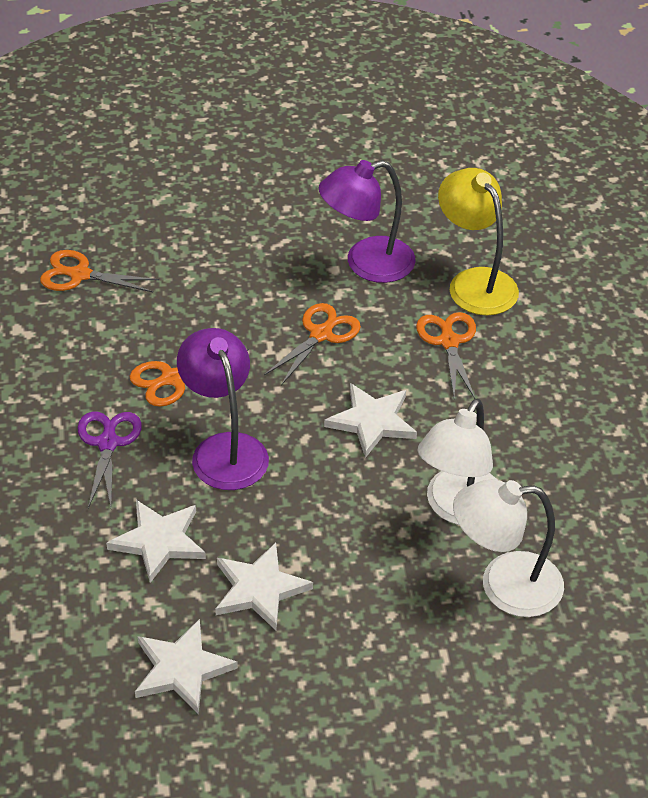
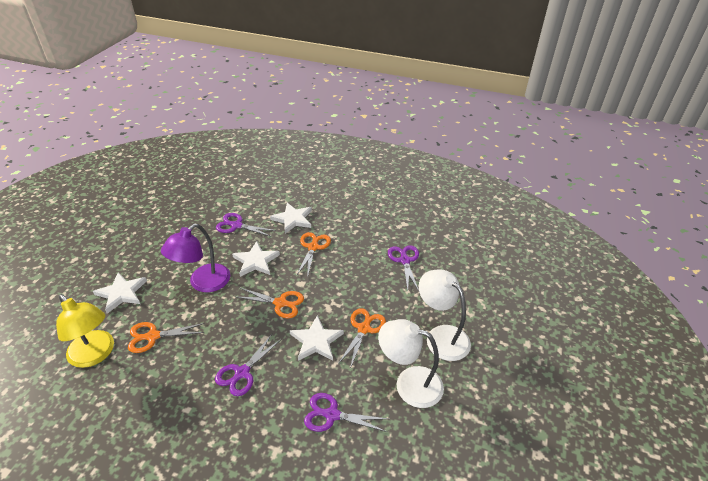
purple lamp: [177,328,269,490] [319,160,415,283] = 2 -> [161,224,230,292] = 1
purple scissors: [77,411,142,508] = 1 -> [215,334,282,396] [216,213,276,237] [304,393,388,432] [388,245,419,291] = 4

